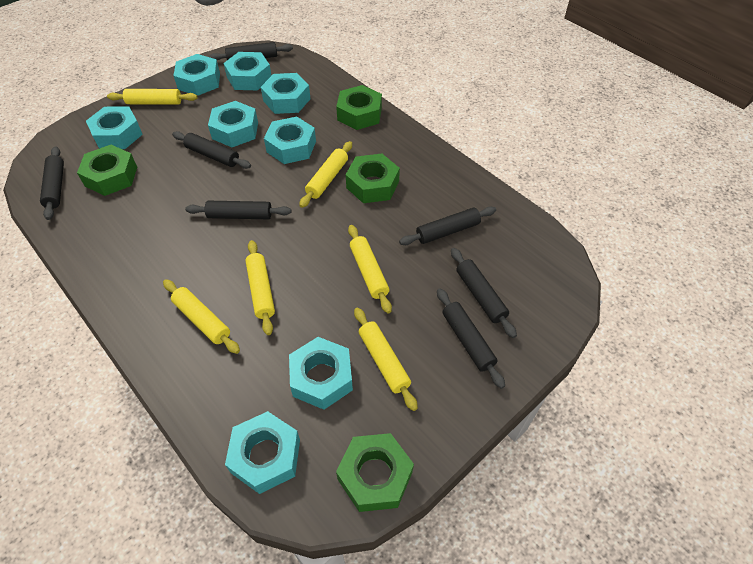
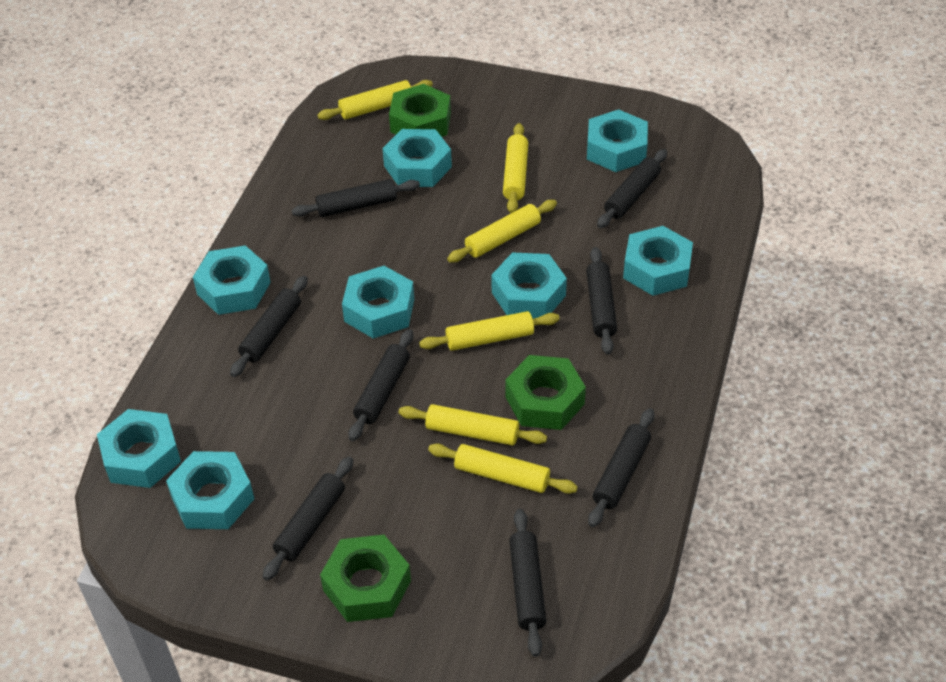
black rolling pin: [40,146,64,220] [172,131,251,169] [185,201,291,219] [209,42,293,60] [399,206,496,245] [437,289,505,389] [451,248,517,338] = 7 -> [230,276,308,377] [263,456,353,580] [292,179,420,217] [349,329,413,441] [509,509,546,657] [586,247,617,355] [588,408,655,527] [597,149,667,228] = 8
green nut: [77,145,137,196] [336,85,382,130] [336,433,414,512] [346,154,400,203] = 4 -> [320,535,411,622] [389,84,451,137] [505,355,586,430] = 3

